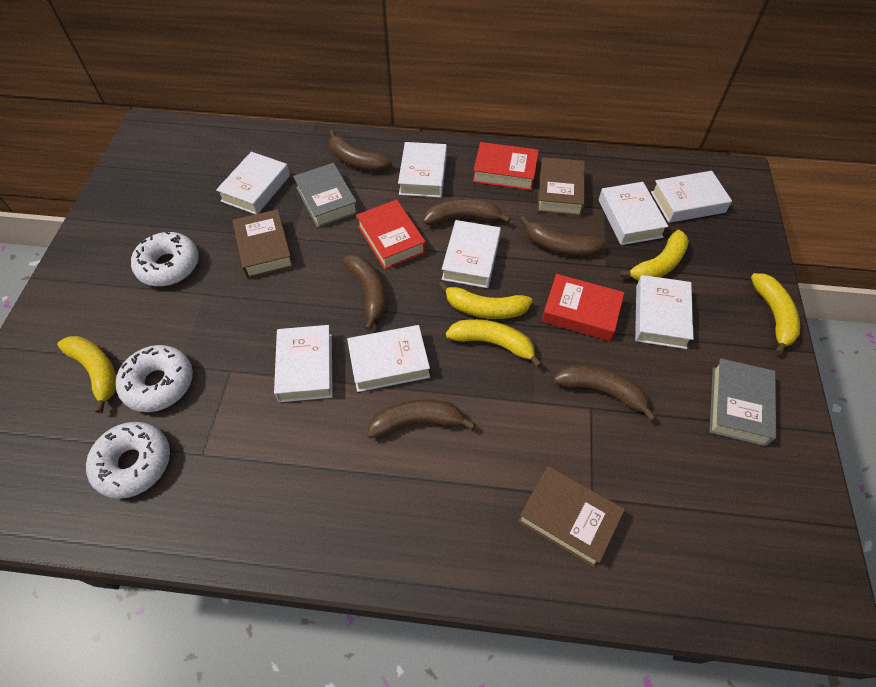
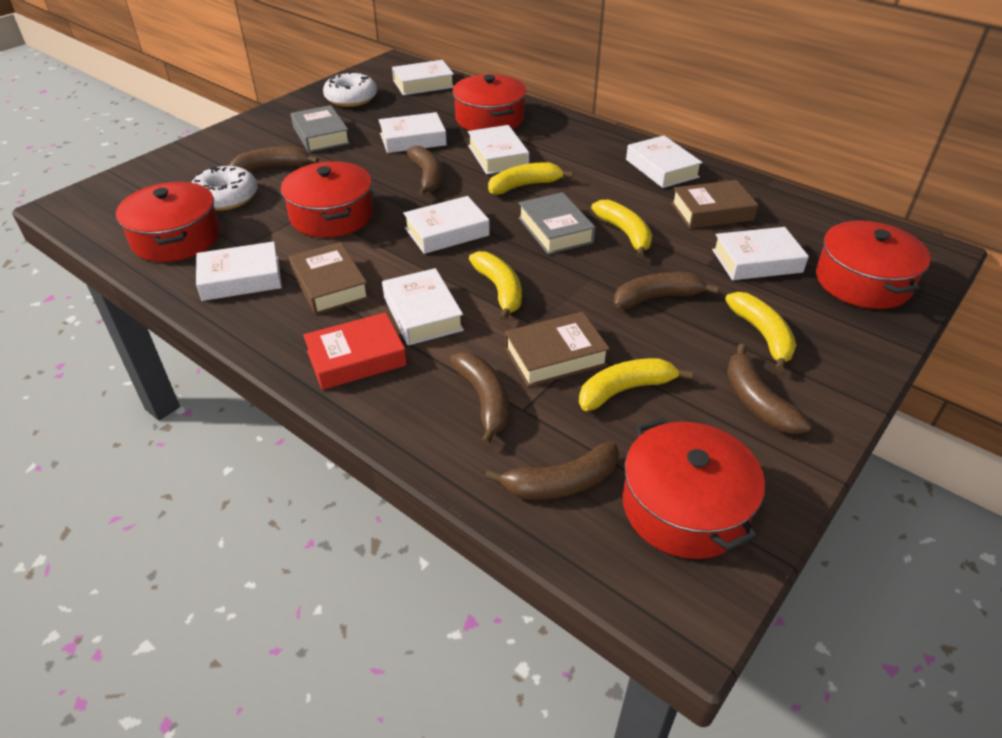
red book: [356,200,426,269] [473,142,539,190] [542,274,624,341] = 3 -> [303,312,407,390] = 1
red pot: none = 0 -> [116,182,220,262] [281,161,373,238] [452,74,527,131] [623,418,765,559] [816,220,931,309] = 5
white donut: [86,422,170,499] [116,345,193,412] [131,231,199,286] = 3 -> [191,166,258,211] [323,71,377,107] = 2

